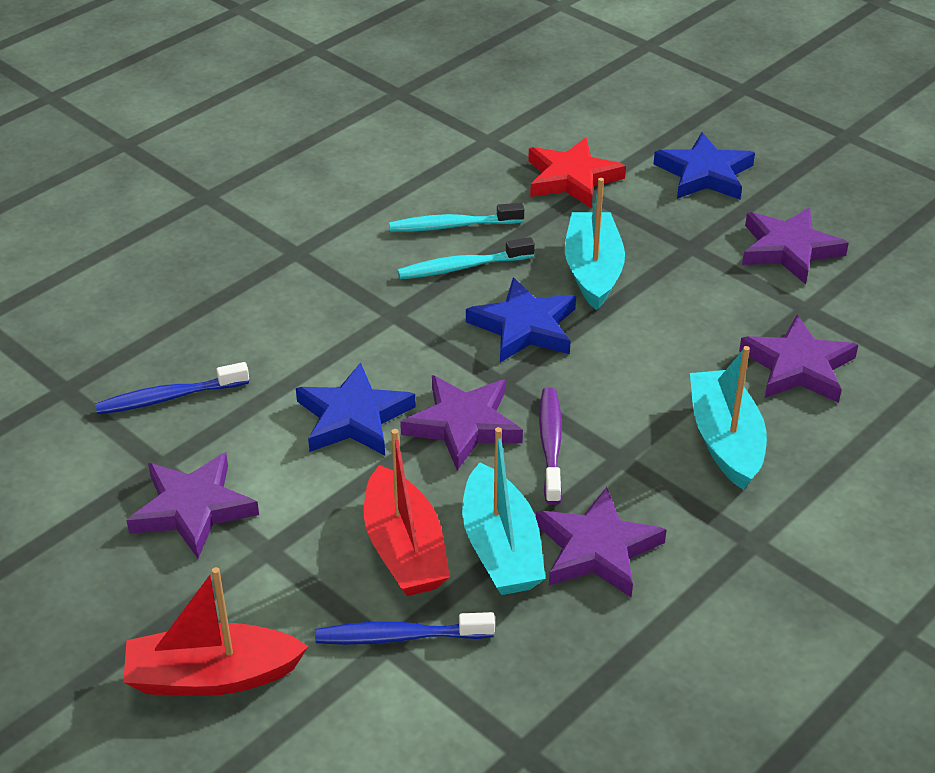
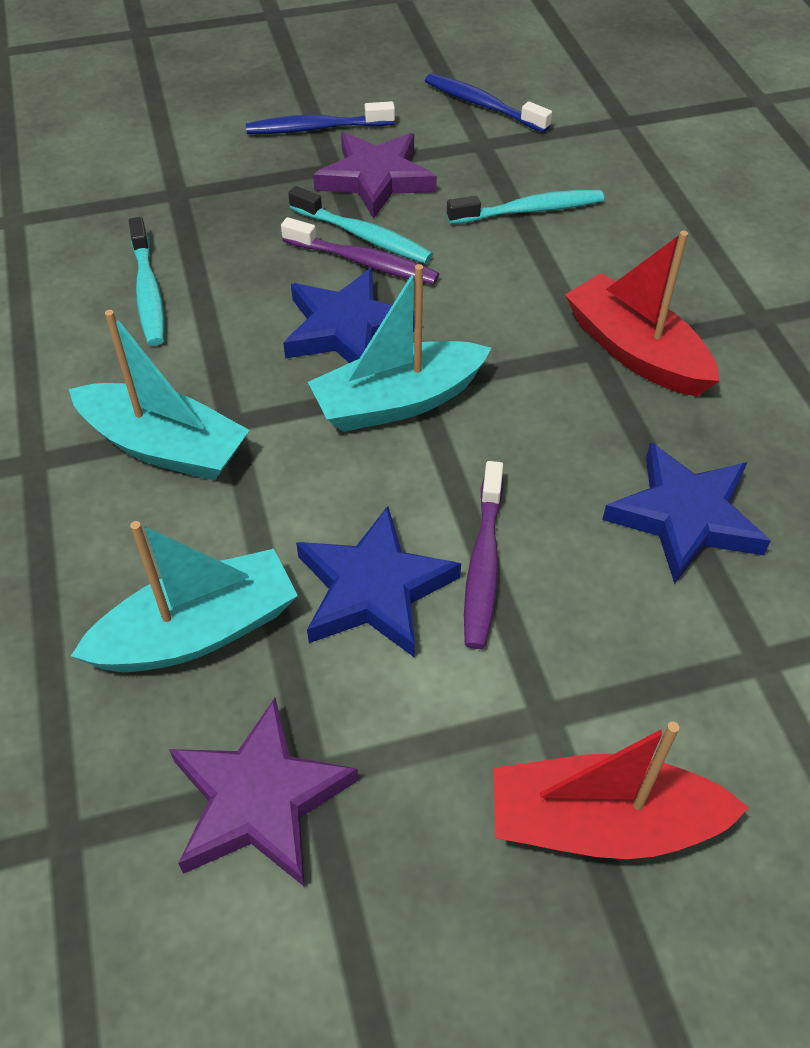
purple star: [126,452,259,558] [400,375,523,470] [536,487,667,597] [739,315,858,403] [742,207,849,284] = 5 -> [169,698,359,887] [313,132,437,219] = 2
purple toothbrush: [539,387,562,505] = 1 -> [281,217,439,285] [464,461,503,649] = 2
red star: [528,138,626,208] = 1 -> none = 0
turquoise toothbrush: [389,203,524,232] [397,237,535,279] = 2 -> [129,217,165,346] [288,186,433,264] [447,190,604,224] = 3

